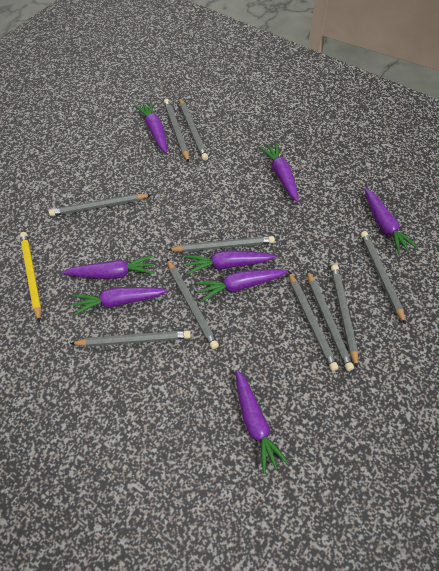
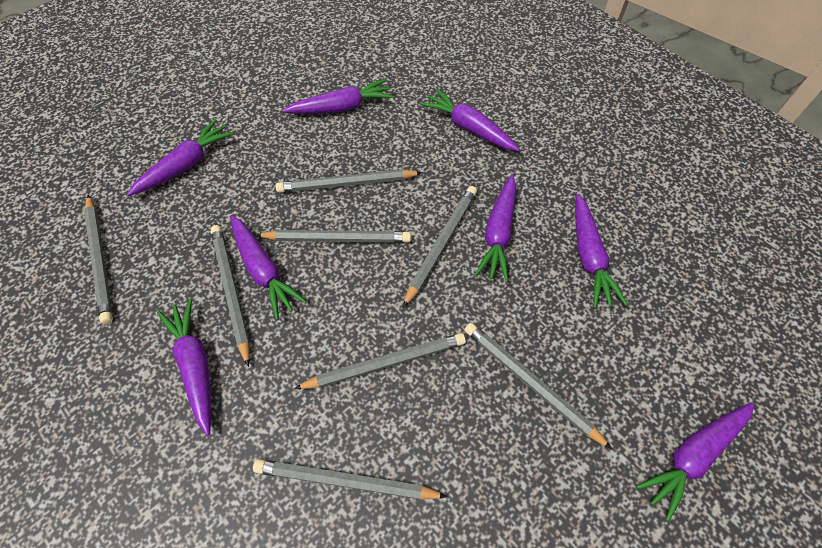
grey pencil: [49,194,151,216] [70,330,191,346] [164,99,189,162] [167,259,219,349] [168,236,275,252] [179,98,208,161] [289,272,338,371] [307,270,354,371] [331,264,358,368] [361,231,406,325] = 10 -> [84,195,113,324] [211,225,250,367] [253,459,448,500] [256,230,411,243] [276,170,423,193] [294,333,466,389] [403,186,477,307] [465,323,612,449] = 8
yellow pencil: [20,232,41,322] = 1 -> none = 0

